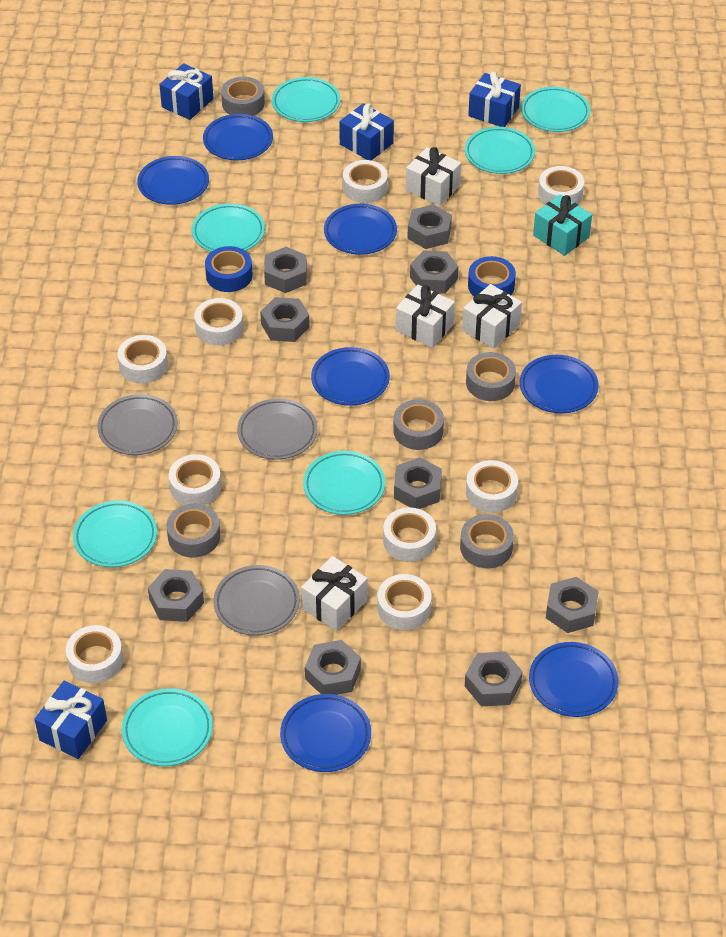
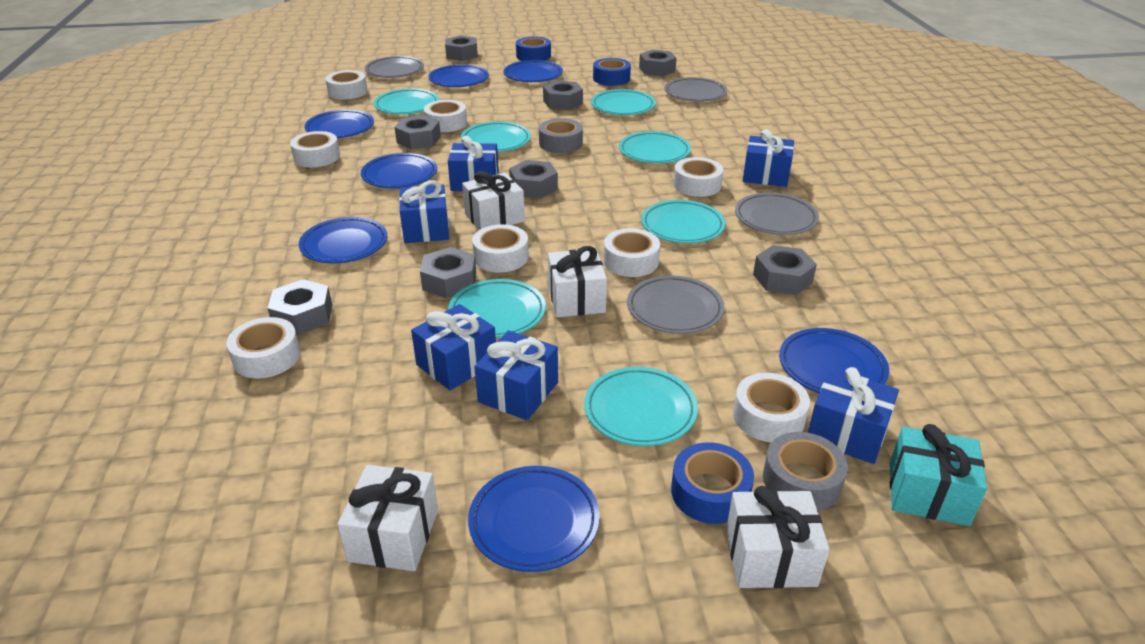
blue gift: [34,681,107,759] [159,63,214,120] [339,103,394,160] [468,72,521,127] = 4 -> [399,181,449,243] [411,304,496,390] [448,136,499,191] [474,330,558,420] [743,129,794,187] [808,367,899,464] = 6
blue tape: [205,246,253,292] [468,256,516,296] = 2 -> [516,37,551,61] [593,58,631,86] [671,442,754,524] = 3
grey nut: [148,569,204,622] [260,297,310,342] [264,247,307,293] [305,640,361,695] [394,457,442,509] [407,204,452,249] [410,250,458,294] [465,652,523,706] [546,577,599,633] = 9 -> [267,279,332,335] [394,115,441,149] [420,247,476,299] [445,35,478,61] [509,160,558,199] [543,81,583,110] [639,50,677,76] [753,245,817,295] = 8
grey plate: [97,394,178,455] [213,565,300,636] [237,398,318,460] = 3 -> [365,56,424,78] [627,275,725,334] [664,77,727,102] [735,193,819,235] = 4
grey tape: [167,504,220,558] [221,77,265,116] [393,399,444,450] [460,514,514,568] [466,352,516,401] = 5 -> [539,118,583,153] [763,432,848,511] = 2
white tape: [66,625,123,683] [118,335,168,384] [169,454,221,505] [194,298,243,346] [343,160,388,203] [377,574,432,630] [383,507,436,562] [466,460,518,513] [538,166,584,205] = 9 -> [226,317,301,378] [290,131,340,167] [325,70,368,100] [424,100,467,132] [472,224,529,273] [604,228,660,277] [673,157,724,197] [733,373,810,442] = 8

